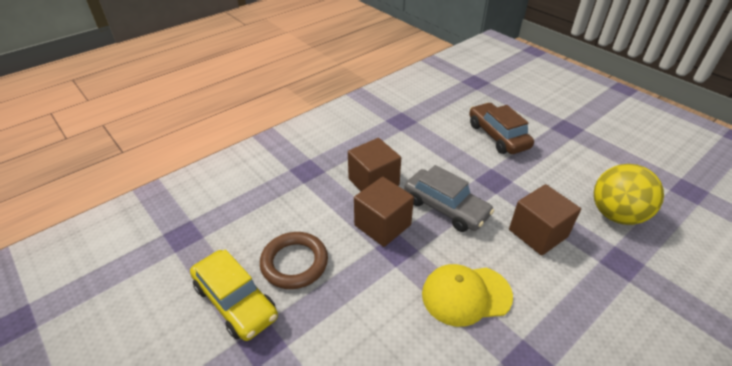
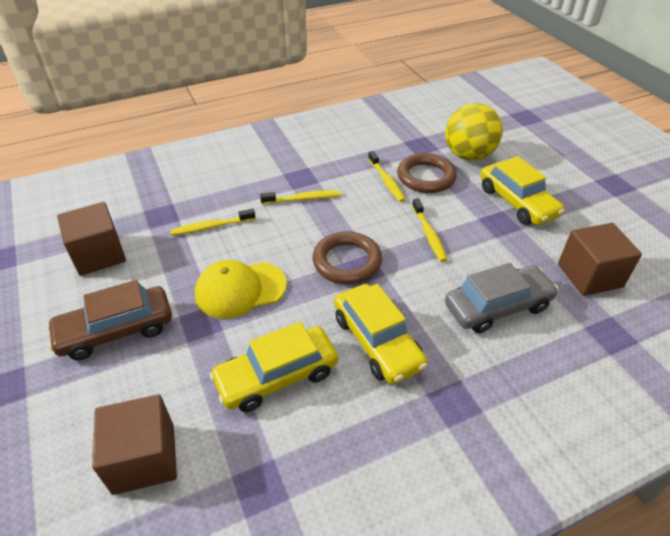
brown ring: [260,232,328,289] = 1 -> [313,231,382,284] [397,153,457,193] = 2
yellow car: [190,249,278,341] = 1 -> [209,321,338,412] [334,284,428,384] [480,156,565,225] = 3
yellow toothbrush: none = 0 -> [170,209,255,236] [260,190,341,205] [368,151,406,202] [412,198,447,262] = 4

